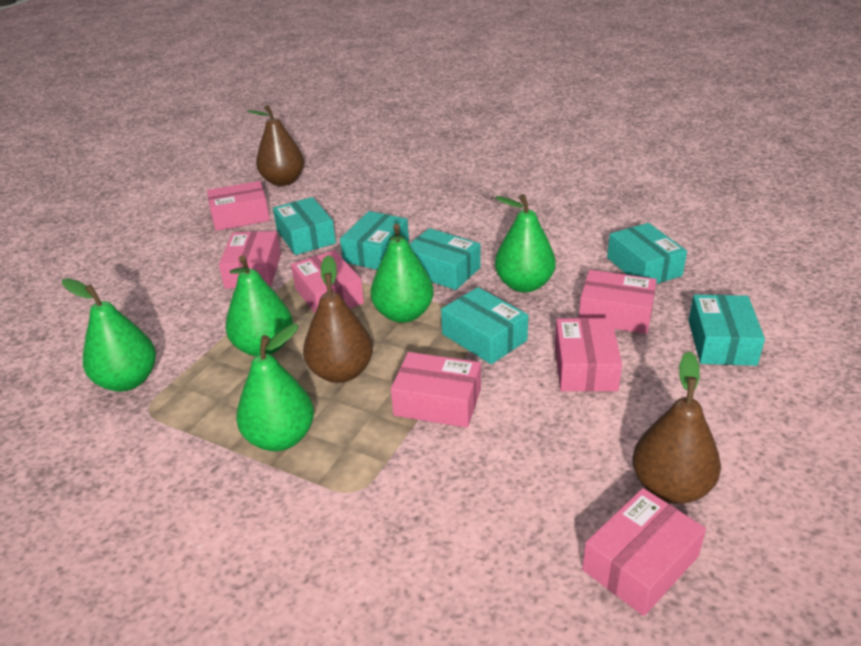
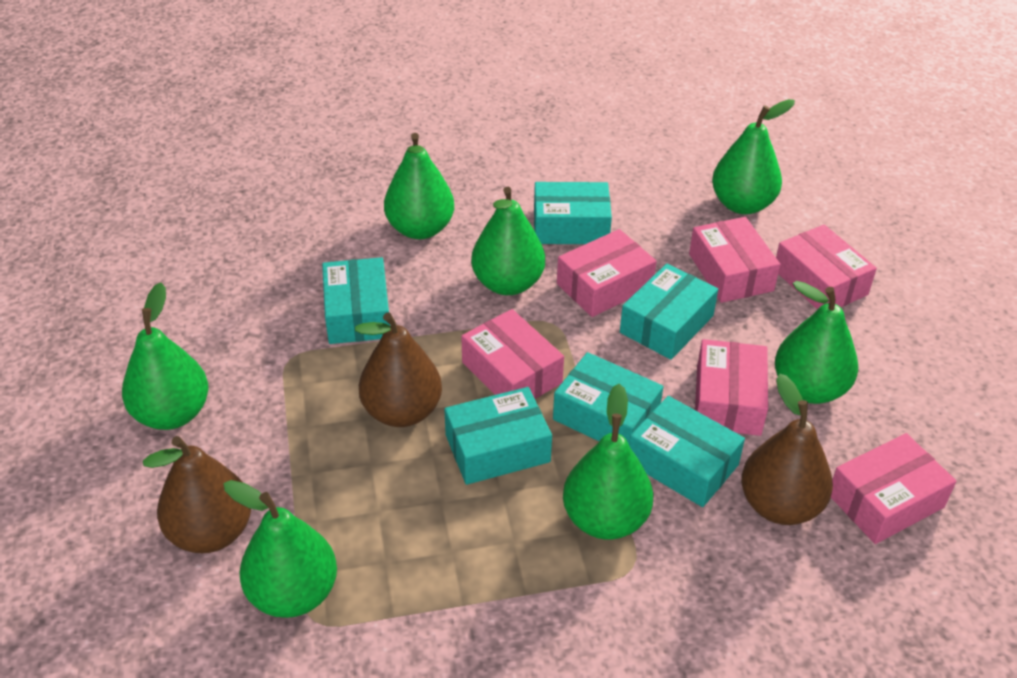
green pear: [62,278,156,392] [225,255,293,356] [236,324,314,451] [371,224,434,323] [495,194,556,293] = 5 -> [122,283,208,430] [223,480,337,618] [384,133,454,239] [471,187,545,295] [563,384,653,540] [712,99,795,214] [775,281,858,404] = 7
pink box: [207,181,270,231] [219,231,281,288] [291,250,364,313] [391,352,481,428] [555,318,622,392] [579,270,657,334] [582,488,706,616] = 7 -> [461,309,564,399] [557,229,657,317] [689,217,780,303] [695,339,768,436] [776,224,877,310] [831,433,956,544] = 6

